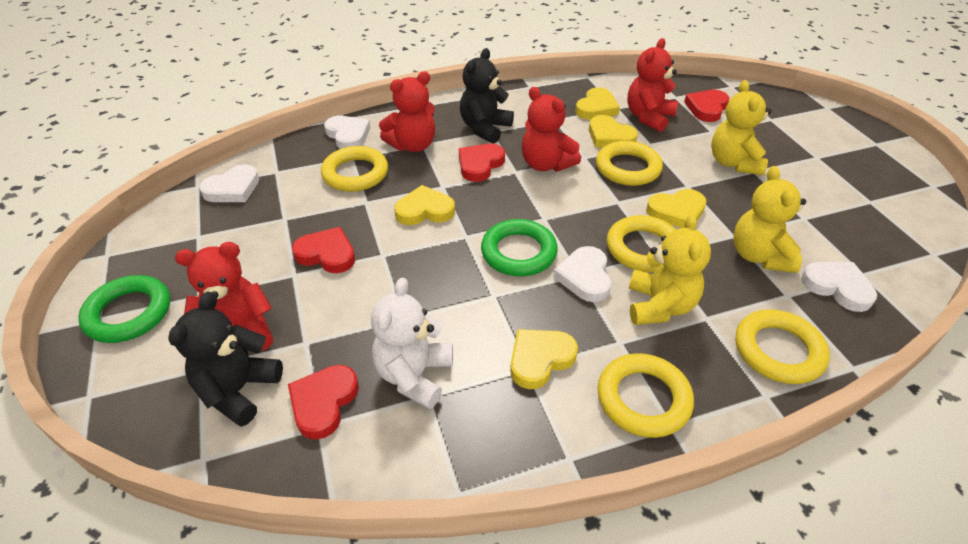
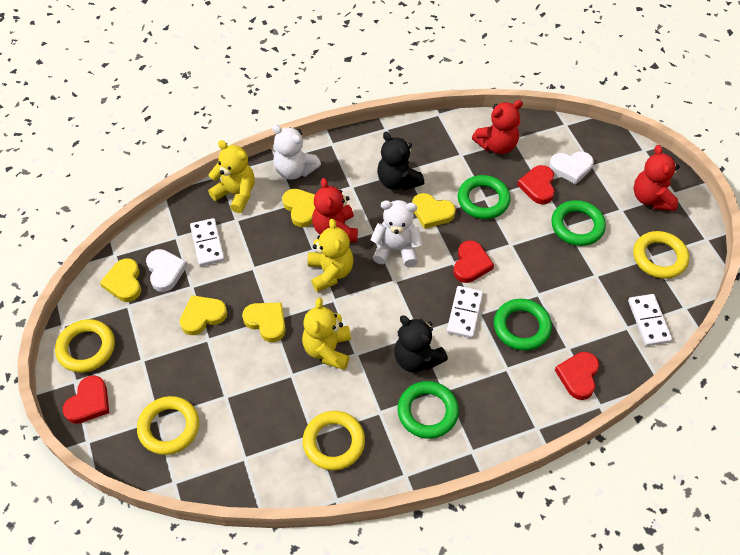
green ring: [78,275,170,343] [481,219,558,276] = 2 -> [398,381,459,439] [458,175,510,219] [494,299,552,351] [551,200,606,246] = 4
red teddy bear: [175,242,273,351] [379,71,435,152] [522,87,581,172] [628,38,678,132] = 4 -> [312,178,358,242] [472,100,523,154] [634,145,680,211] = 3
white domino: none = 0 -> [190,218,225,266] [447,286,483,338] [628,294,672,346] = 3
white heart: [199,164,259,202] [324,116,371,149] [553,246,612,302] [801,262,877,312] = 4 -> [146,249,187,292] [549,152,594,184] = 2
white teddy bear: [371,278,453,409] = 1 -> [272,125,321,180] [370,200,423,267] = 2
yellow ring: [321,146,388,192] [596,141,663,186] [597,353,694,438] [607,215,676,272] [736,309,830,384] = 5 -> [55,319,115,373] [137,396,199,455] [303,411,365,470] [633,231,689,279] = 4

